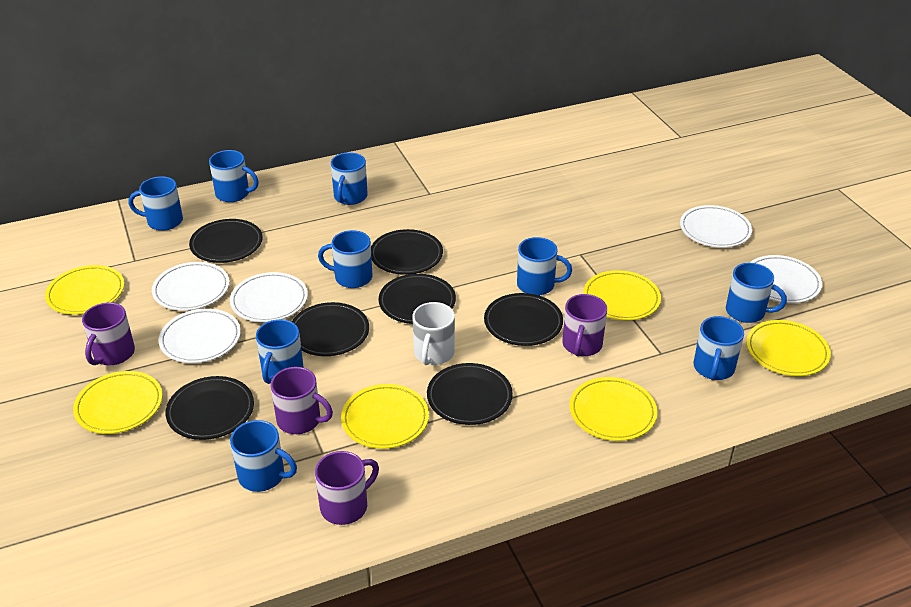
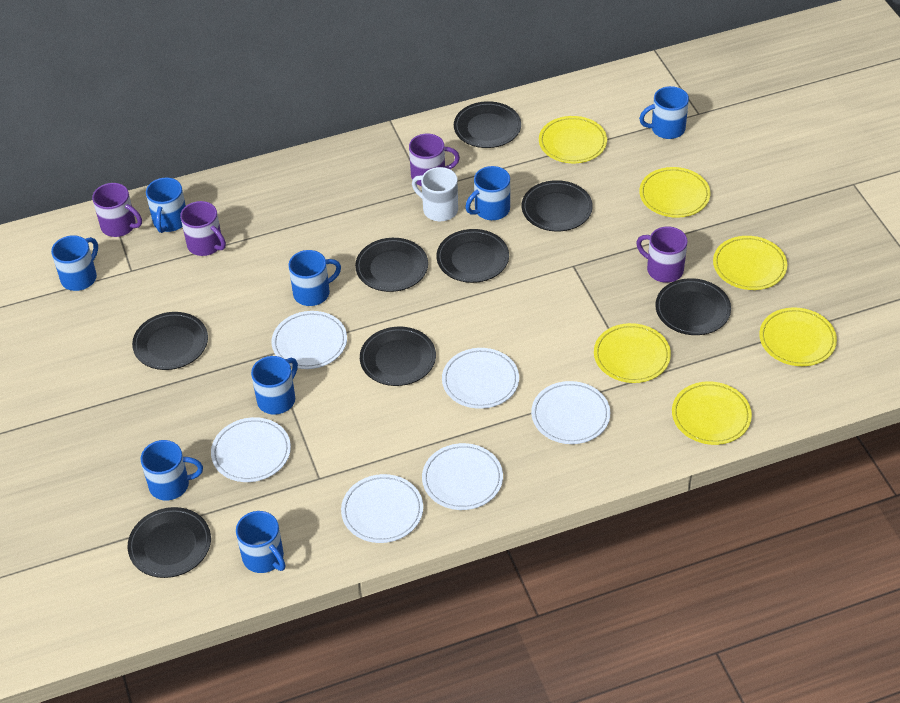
black plate: [165,376,254,440] [189,219,263,263] [292,302,369,356] [371,229,443,275] [379,274,456,324] [427,363,513,425] [484,293,563,346] = 7 -> [127,507,211,578] [132,312,208,370] [355,238,428,292] [360,327,436,386] [436,229,509,283] [454,101,521,148] [522,180,593,231] [655,278,731,335] = 8
blue mug: [128,176,183,231] [209,150,259,202] [230,420,297,492] [256,319,304,384] [318,230,372,288] [331,152,368,205] [517,237,572,295] [694,316,744,380] [726,263,787,323] = 9 -> [51,235,98,291] [140,440,203,500] [146,178,186,233] [236,511,285,573] [251,356,298,415] [288,250,341,306] [465,166,510,220] [639,86,689,139] = 8
white plate: [152,262,229,311] [159,308,241,363] [230,272,308,322] [680,205,752,248] [750,255,822,303] = 5 -> [211,417,291,482] [272,311,347,369] [341,474,423,543] [422,443,503,510] [442,348,519,409] [531,381,610,444] = 6

